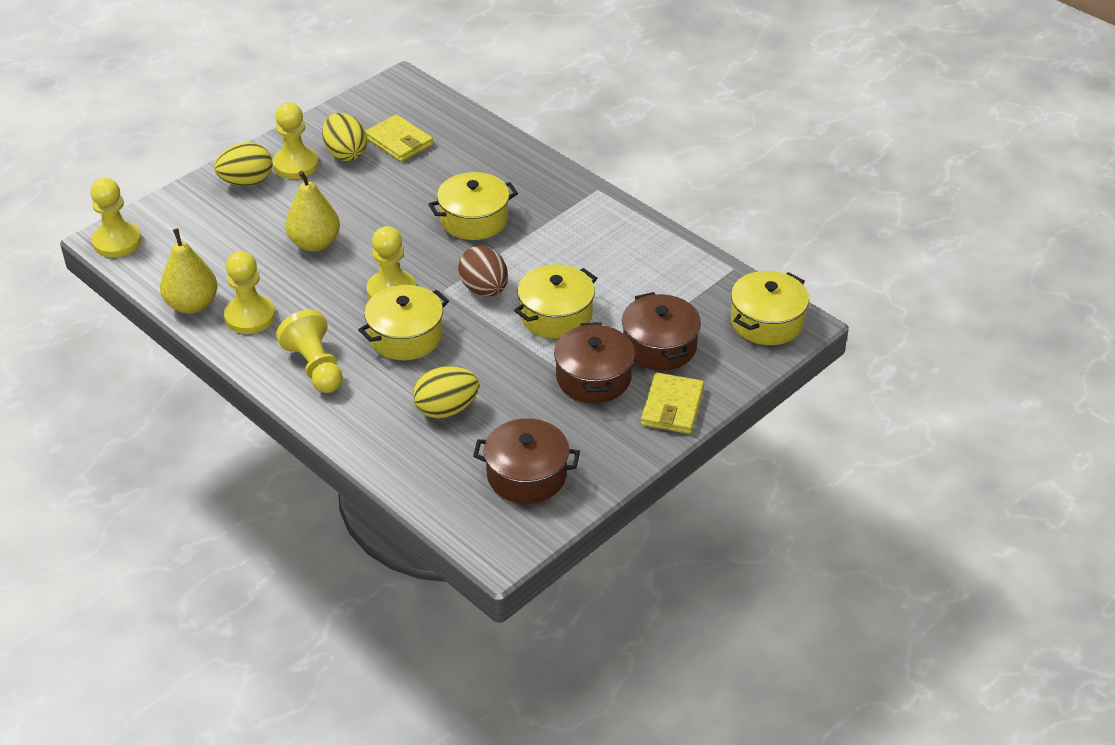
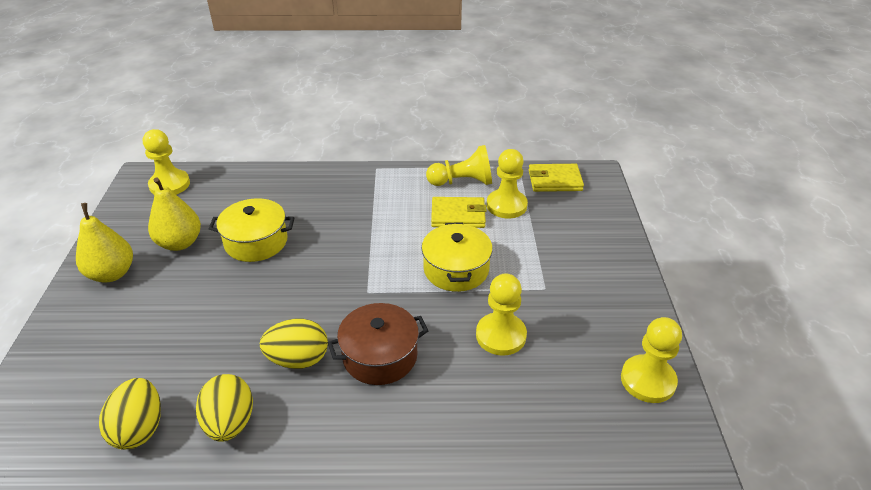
brown egg: [458,246,508,296] = 1 -> none = 0
brown pot: [473,418,580,504] [554,322,635,403] [622,292,701,371] = 3 -> [328,303,428,385] = 1
yellow pot: [358,285,449,360] [429,172,518,240] [514,264,597,339] [731,271,809,345] = 4 -> [209,198,294,262] [421,222,493,292] = 2

